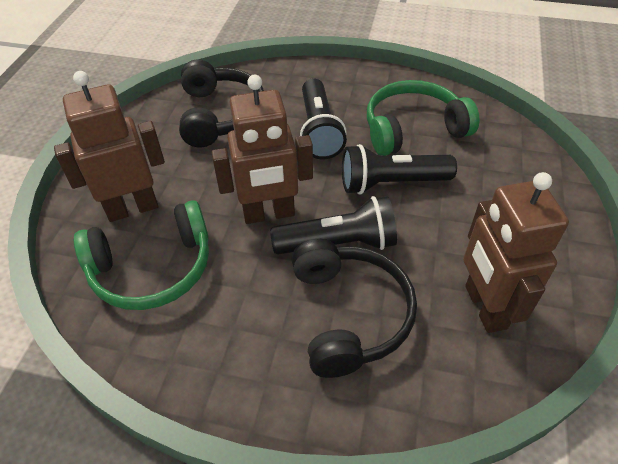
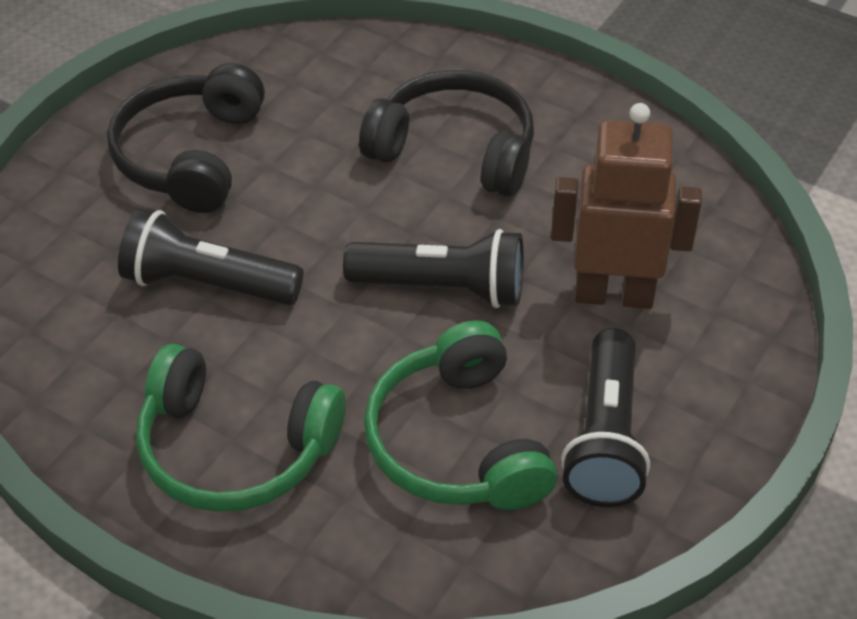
brown robot: [54,71,165,222] [212,75,313,224] [463,172,569,333] = 3 -> [551,103,702,309] = 1

